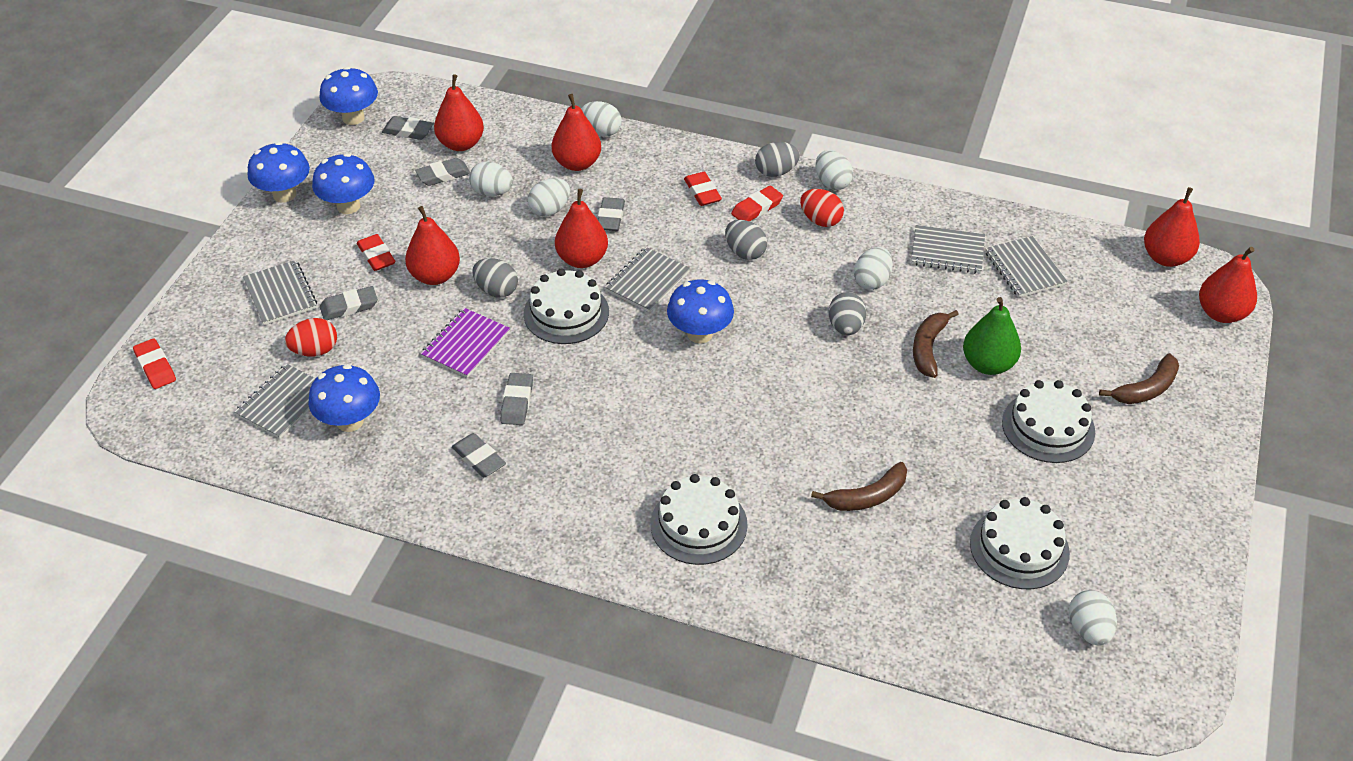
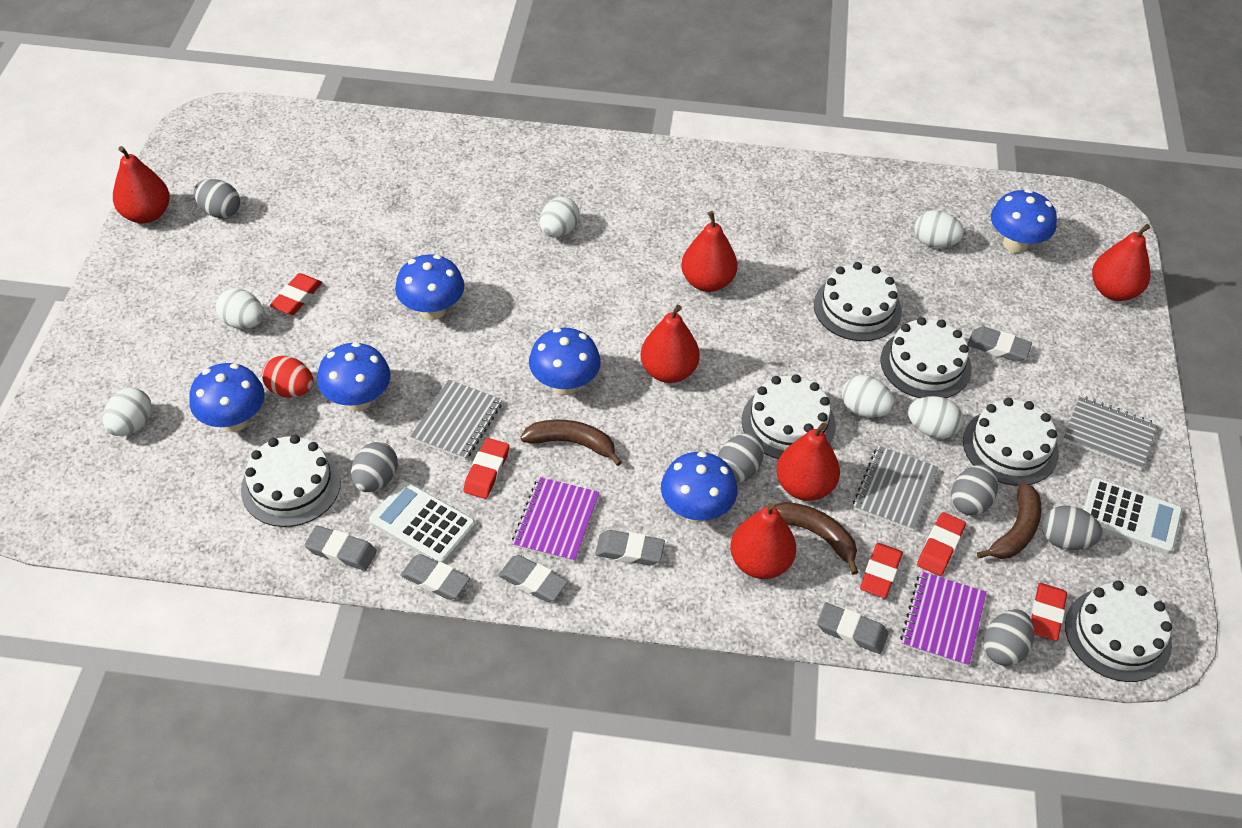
blue mushroom: [247,142,310,203] [308,364,380,432] [312,153,375,214] [319,67,378,125] [667,279,734,344] = 5 -> [189,363,265,432] [317,342,391,411] [395,254,464,320] [529,328,601,395] [661,452,737,523] [991,189,1057,253] = 6
green pear: [963,297,1021,375] = 1 -> none = 0
grey egg: [472,258,518,298] [725,220,767,260] [755,142,800,177] [829,292,866,335] = 4 -> [194,179,240,218] [351,442,398,492] [718,433,764,482] [951,464,998,516] [983,609,1034,666] [1042,506,1103,550] = 6
grey notebook: [234,364,316,439] [243,260,317,325] [605,247,690,312] [911,225,985,274] [985,236,1068,298] = 5 -> [410,380,502,460] [853,446,938,531] [1063,396,1158,470] = 3
purple notebook: [420,308,510,378] = 1 -> [512,477,600,562] [900,571,987,667] = 2
red egg: [285,318,337,356] [800,189,844,227] = 2 -> [262,356,314,398] = 1
red eraser: [133,338,176,389] [357,234,396,271] [684,172,722,206] [731,186,783,221] = 4 -> [270,273,322,315] [463,438,509,499] [860,543,903,598] [917,512,966,576] [1031,583,1067,641] = 5
white cake: [524,268,609,344] [651,474,748,565] [970,497,1070,589] [1002,380,1095,463] = 4 -> [241,435,341,527] [742,374,836,459] [814,262,902,341] [880,317,972,398] [963,398,1059,486] [1065,581,1172,682] = 6
white calculator: none = 0 -> [369,481,476,563] [1083,478,1182,554] = 2

